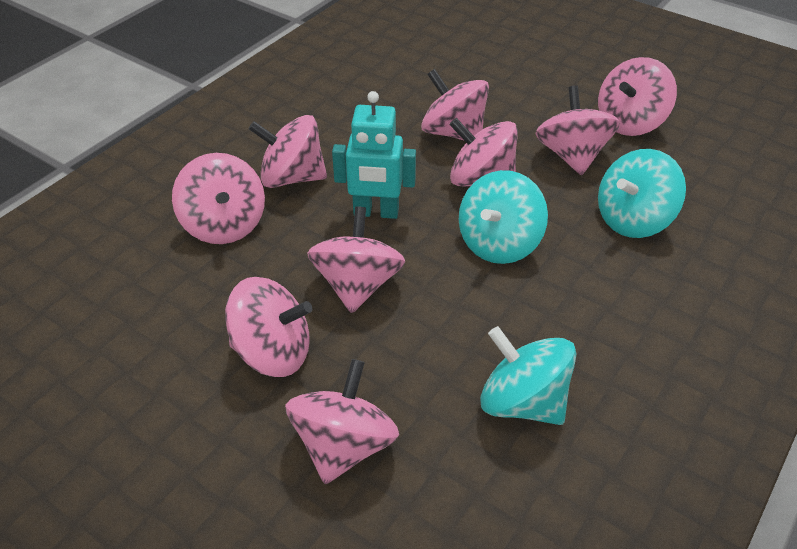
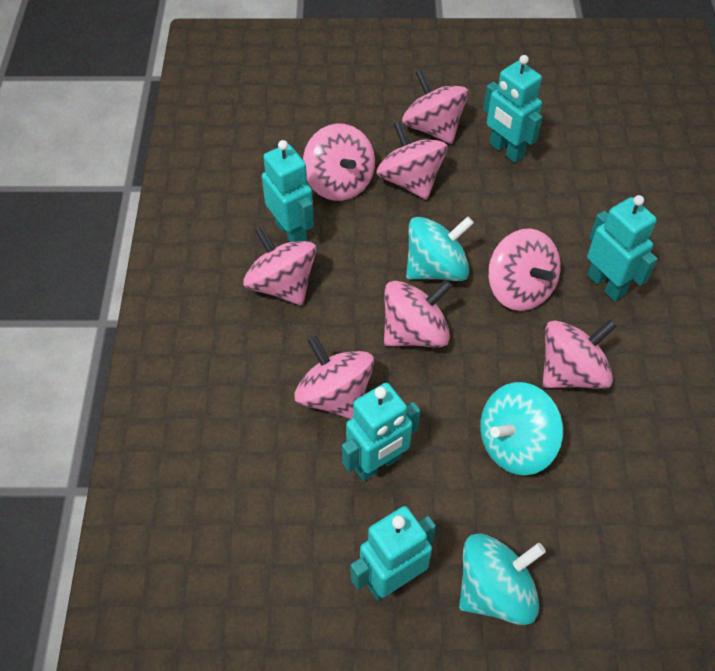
pink spinning top: [172,153,265,244] [225,277,312,377] [249,115,327,188] [285,359,399,484] [307,207,405,313] [421,69,489,140] [449,118,518,186] [535,85,620,175] [598,57,677,136] = 9 -> [243,225,317,305] [294,335,374,419] [303,123,375,201] [376,120,448,200] [384,280,453,348] [402,69,469,144] [488,229,561,311] [543,319,617,389] = 8
turquoise robot: [332,91,416,219] = 1 -> [262,140,314,242] [342,383,420,481] [351,506,436,601] [483,55,542,163] [587,195,657,301] = 5

